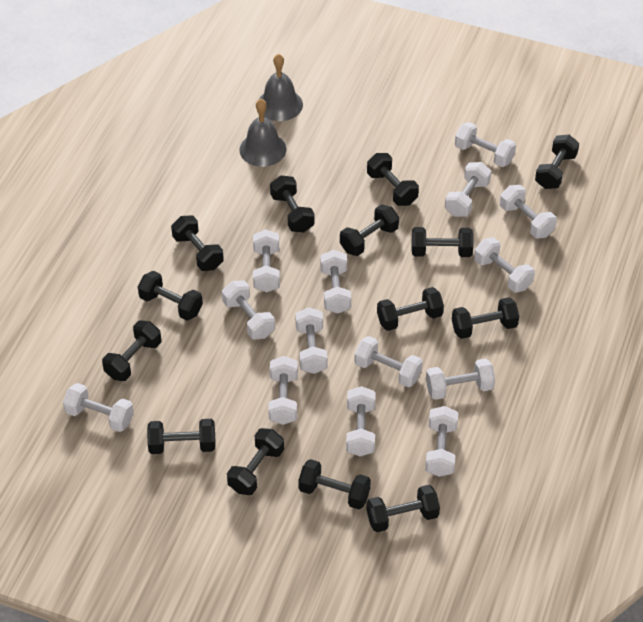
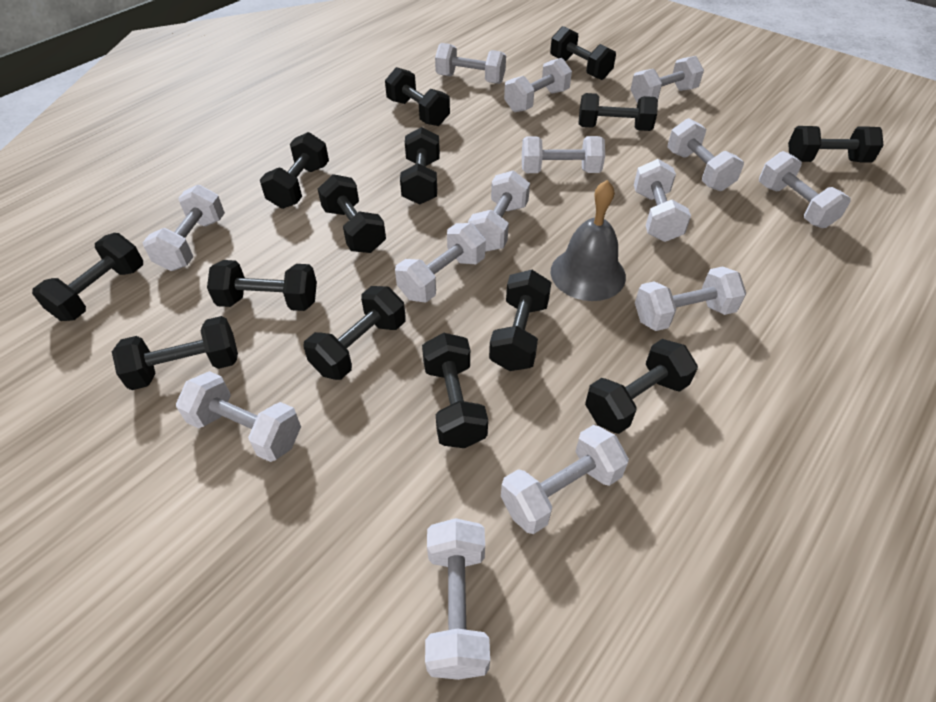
grey bell: [239,99,287,167] [258,54,303,121] = 2 -> [551,180,626,301] = 1

